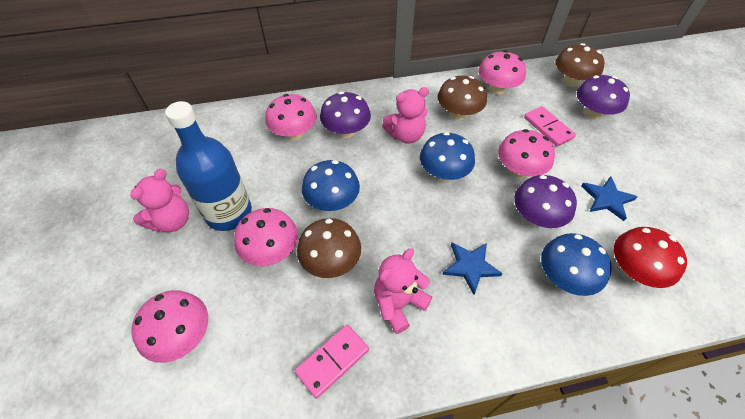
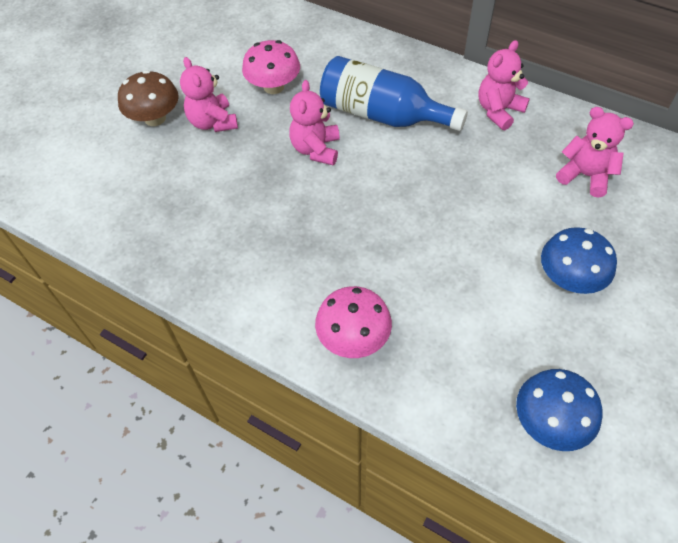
blue mushroom: [302,160,360,211] [420,132,475,181] [541,233,612,296] = 3 -> [516,369,602,451] [541,227,617,294] = 2
blue star: [442,242,503,295] [581,176,638,221] = 2 -> none = 0
brown mushroom: [297,218,361,278] [438,75,487,120] [556,43,605,87] = 3 -> [118,70,179,126] = 1
pink domino: [295,325,369,399] [524,106,576,147] = 2 -> none = 0
pink mushroom: [131,290,208,363] [234,208,298,266] [265,94,317,140] [478,50,526,95] [498,129,555,178] = 5 -> [242,40,300,94] [315,286,392,358] = 2
pink teddy bear: [130,169,189,233] [374,249,432,334] [382,87,429,144] = 3 -> [180,57,238,132] [289,80,340,165] [478,40,530,130] [556,107,634,198] = 4
purple mushroom: [320,91,371,138] [514,175,577,228] [577,75,630,120] = 3 -> none = 0
red mushroom: [614,227,687,288] = 1 -> none = 0

